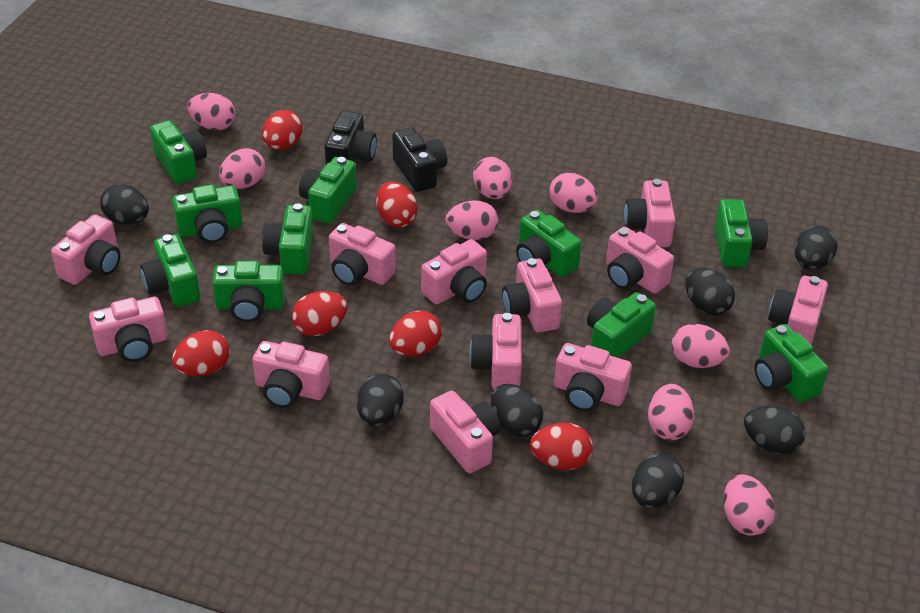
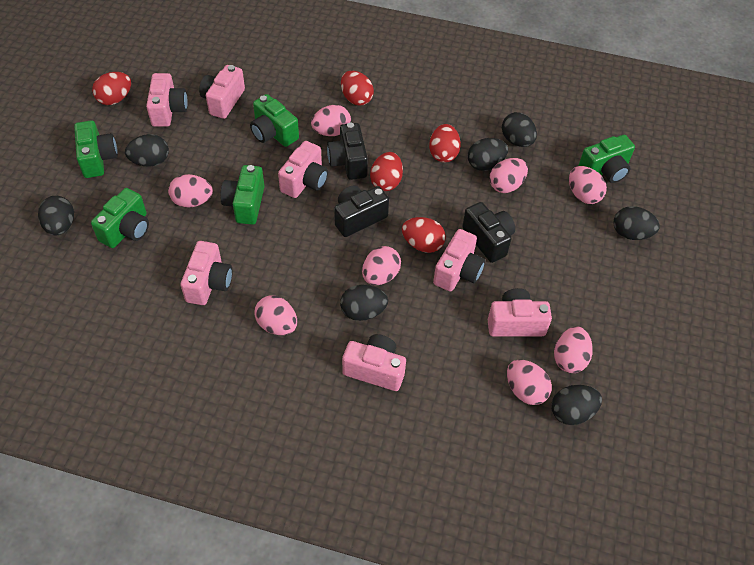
black camera: [325,111,377,164] [392,127,447,192] = 2 -> [327,123,368,180] [334,185,389,237] [462,202,515,263] = 3
green camera: [140,234,200,307] [150,120,207,184] [172,184,242,243] [212,261,285,322] [262,203,313,274] [299,157,356,224] [516,210,581,277] [587,292,656,358] [715,199,768,267] [754,324,828,402] = 10 -> [74,120,118,178] [91,188,149,248] [220,165,265,225] [250,94,299,147] [578,135,635,183] = 5
pink camera: [51,214,120,285] [89,297,168,362] [253,341,330,408] [329,223,396,285] [421,239,487,305] [430,391,501,473] [469,313,522,390] [502,258,562,333] [554,343,632,411] [606,227,674,294] [624,179,676,247] [768,276,828,345] = 12 -> [146,73,188,127] [181,241,233,305] [199,65,245,119] [278,141,328,198] [342,334,406,391] [433,229,485,292] [488,288,552,336] = 7
red egg: [172,330,230,376] [262,110,303,150] [292,291,348,336] [376,182,418,227] [389,310,442,356] [530,423,593,470] = 6 -> [92,72,131,105] [341,71,374,106] [370,152,403,191] [402,217,446,253] [429,124,461,163] = 5

